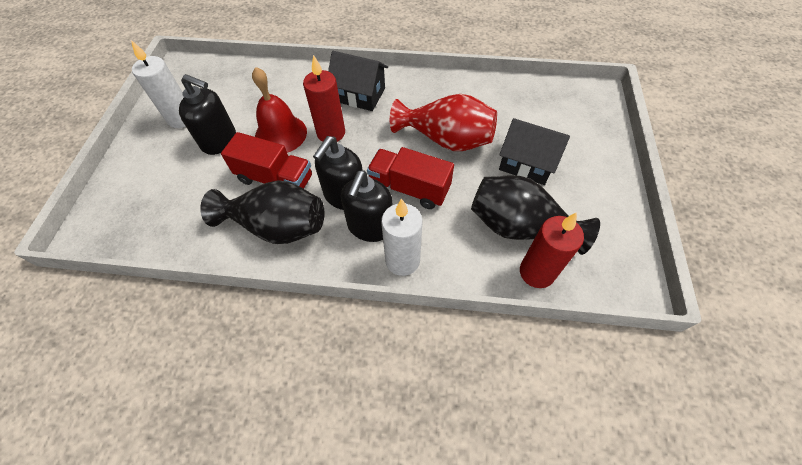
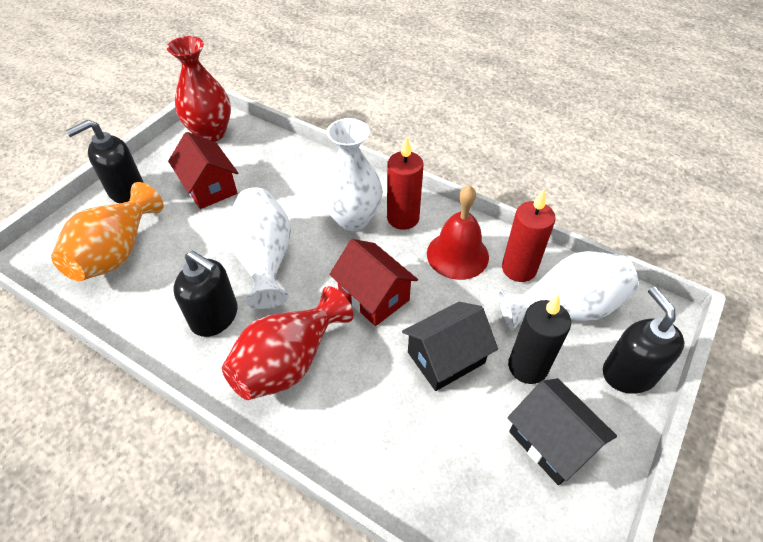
black candle: none = 0 -> [508,294,571,384] = 1
black vase: [200,181,324,244] [471,176,600,255] = 2 -> none = 0
orange vase: none = 0 -> [51,182,163,281] = 1
red house: none = 0 -> [168,132,238,209] [329,239,418,326] = 2
red truck: [221,132,312,189] [367,147,454,209] = 2 -> none = 0
red vase: [390,94,497,151] = 1 -> [167,36,231,142] [222,286,353,400] = 2
white candle: [131,40,186,128] [381,198,423,276] = 2 -> none = 0
white vase: none = 0 -> [225,188,291,309] [321,118,383,231] [498,251,638,331] = 3

